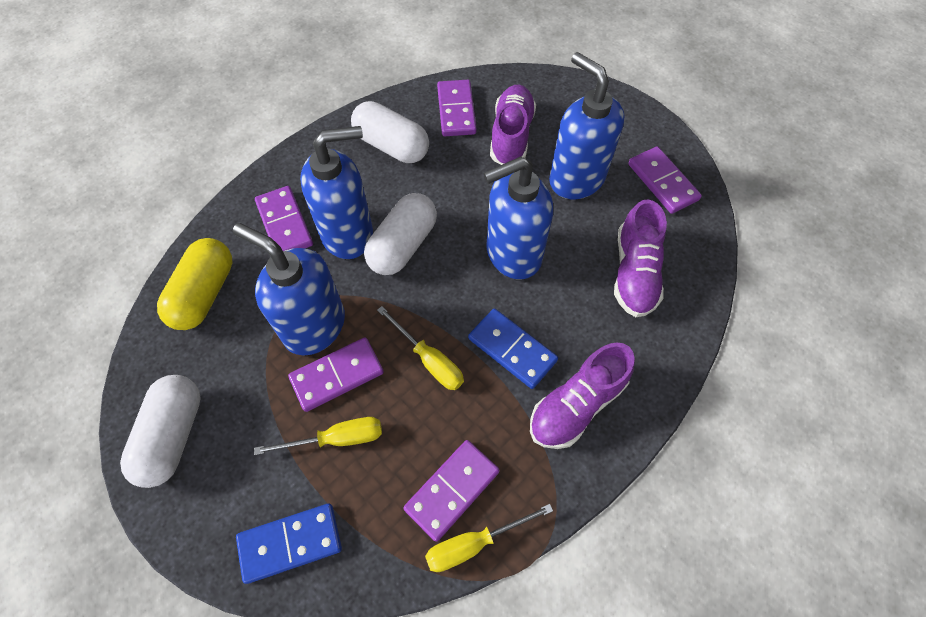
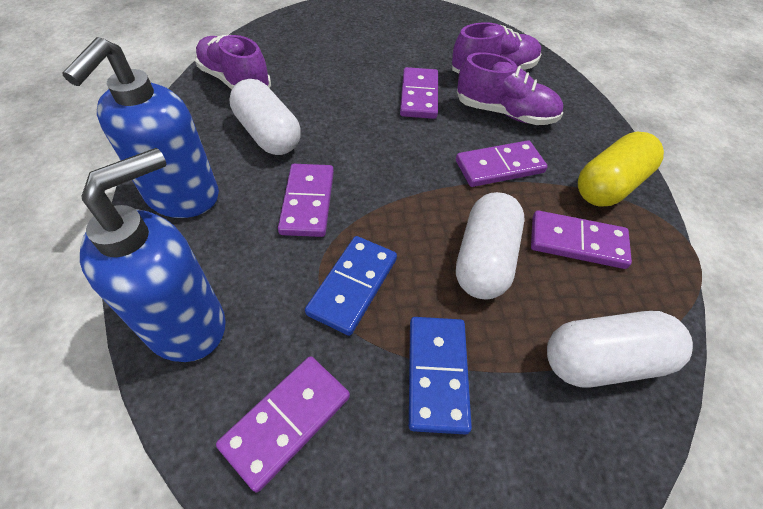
blue soap dispenser: [233,223,345,355] [300,126,373,259] [484,156,553,279] [549,52,624,199] = 4 -> [63,37,219,218] [80,148,226,362] = 2
yellow screwdriver: [254,417,382,455] [377,306,464,390] [425,504,553,572] = 3 -> none = 0

